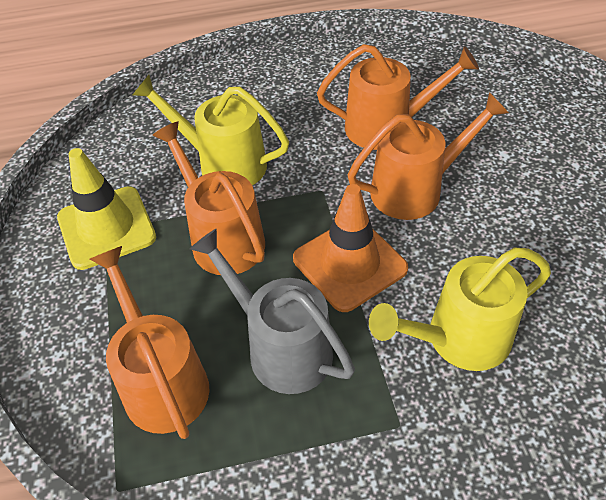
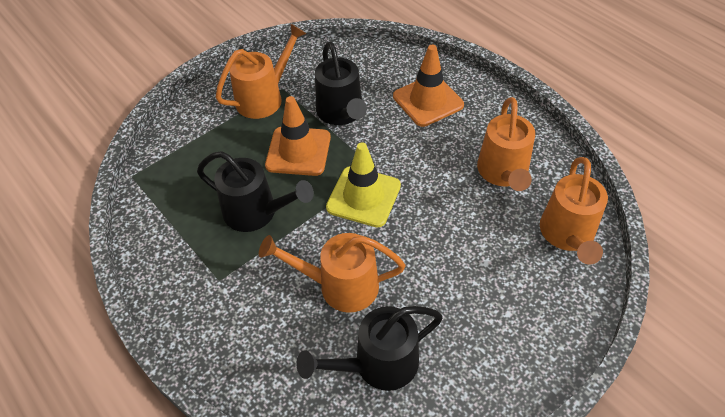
black watering can: none = 0 -> [197,151,314,232] [296,306,443,391] [315,41,367,125] = 3
grey watering can: [190,228,355,394] = 1 -> none = 0
orange traffic cone: [293,184,408,312] = 1 -> [265,96,331,176] [393,45,464,127] = 2
yellow watering can: [133,75,289,185] [369,248,551,371] = 2 -> none = 0

